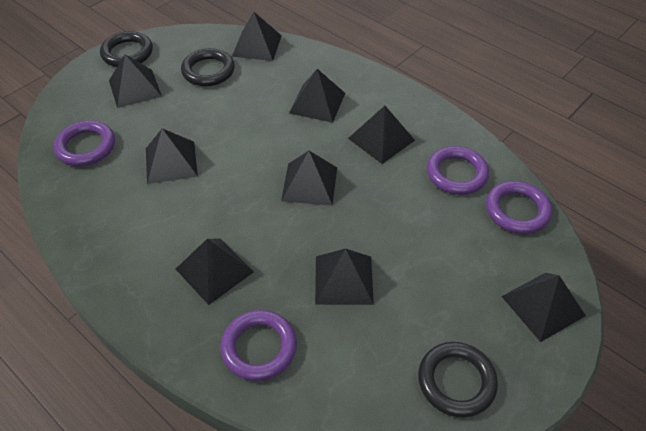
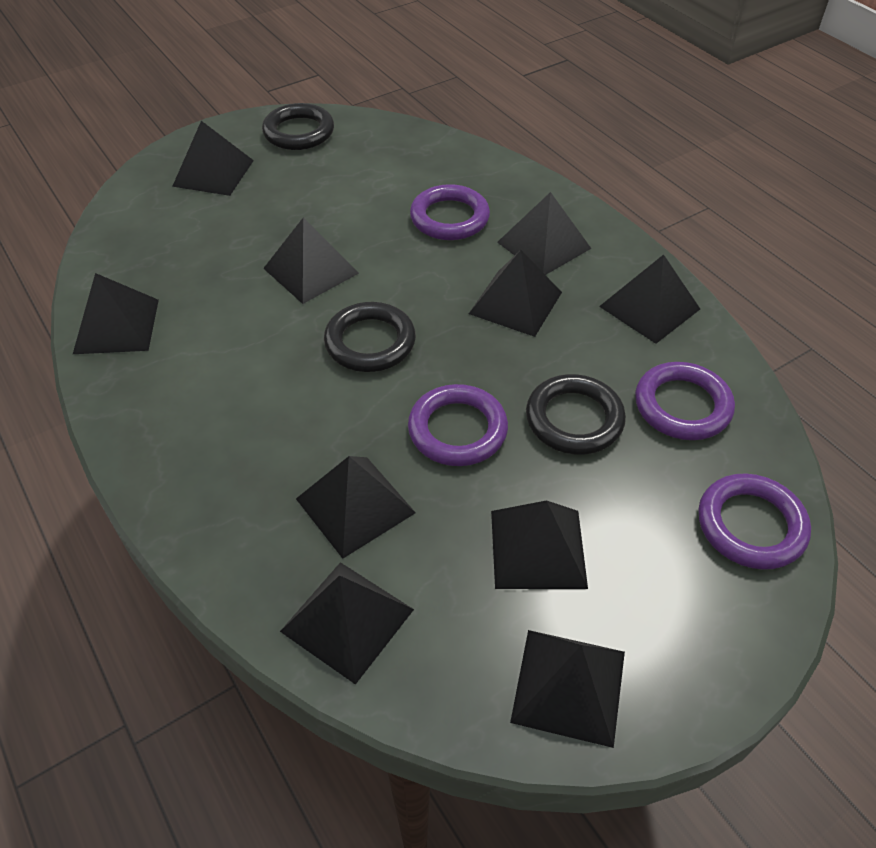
black pyramid: [109,54,162,108] [146,128,198,184] [176,239,254,305] [232,12,282,61] [281,151,337,206] [289,69,345,123] [315,248,374,305] [348,106,415,164] [501,273,586,342] = 9 -> [73,273,159,354] [172,121,254,196] [263,218,359,304] [280,562,414,685] [296,456,416,559] [469,250,562,337] [491,500,588,589] [497,192,591,275] [510,630,625,748] [599,254,700,344] = 10

